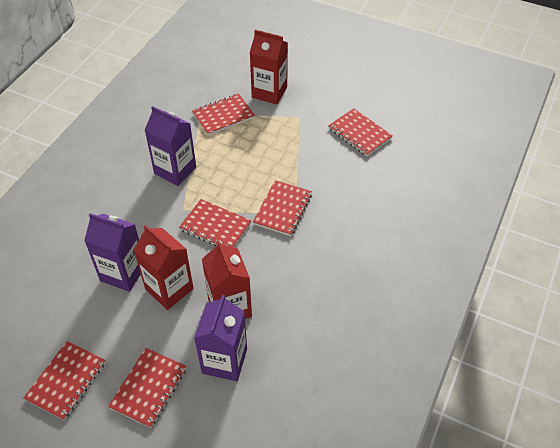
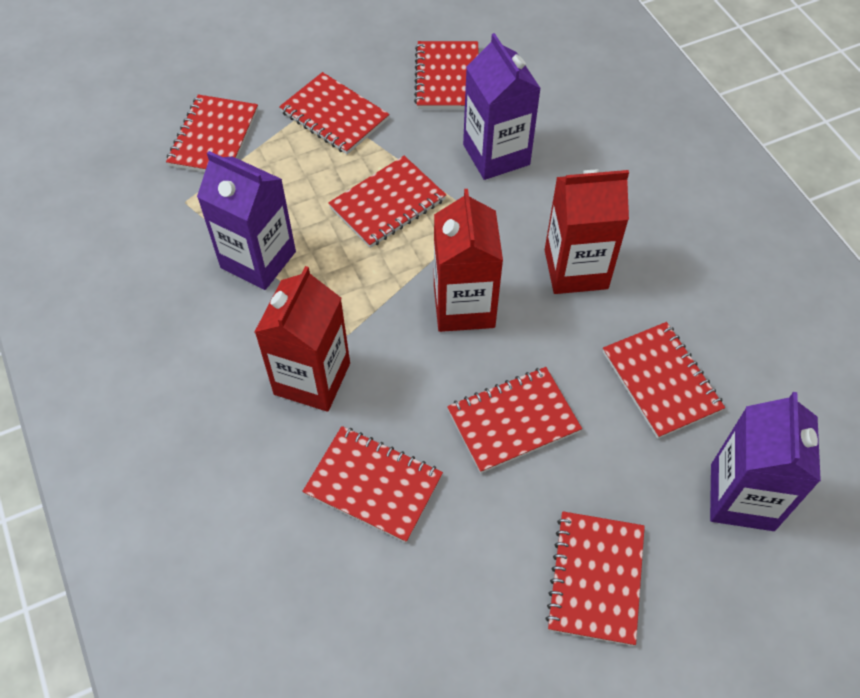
red notebook: [23,341,106,420] [108,348,187,428] [179,199,251,247] [192,94,255,135] [253,180,312,236] [328,108,393,156] = 6 -> [166,95,258,172] [279,72,390,154] [302,426,443,543] [328,156,446,248] [414,41,479,109] [447,367,582,473] [545,511,645,646] [603,322,725,439] = 8

